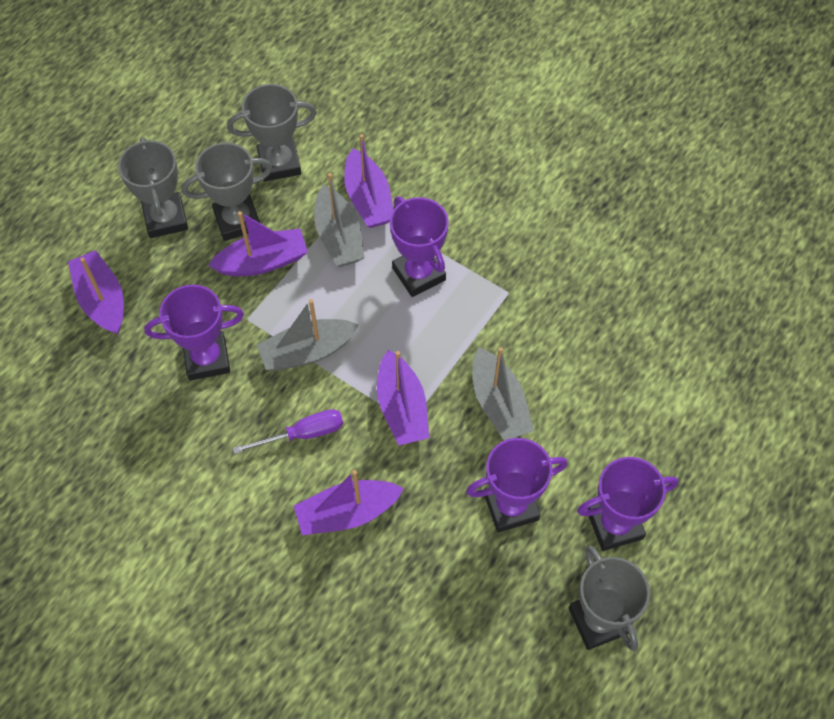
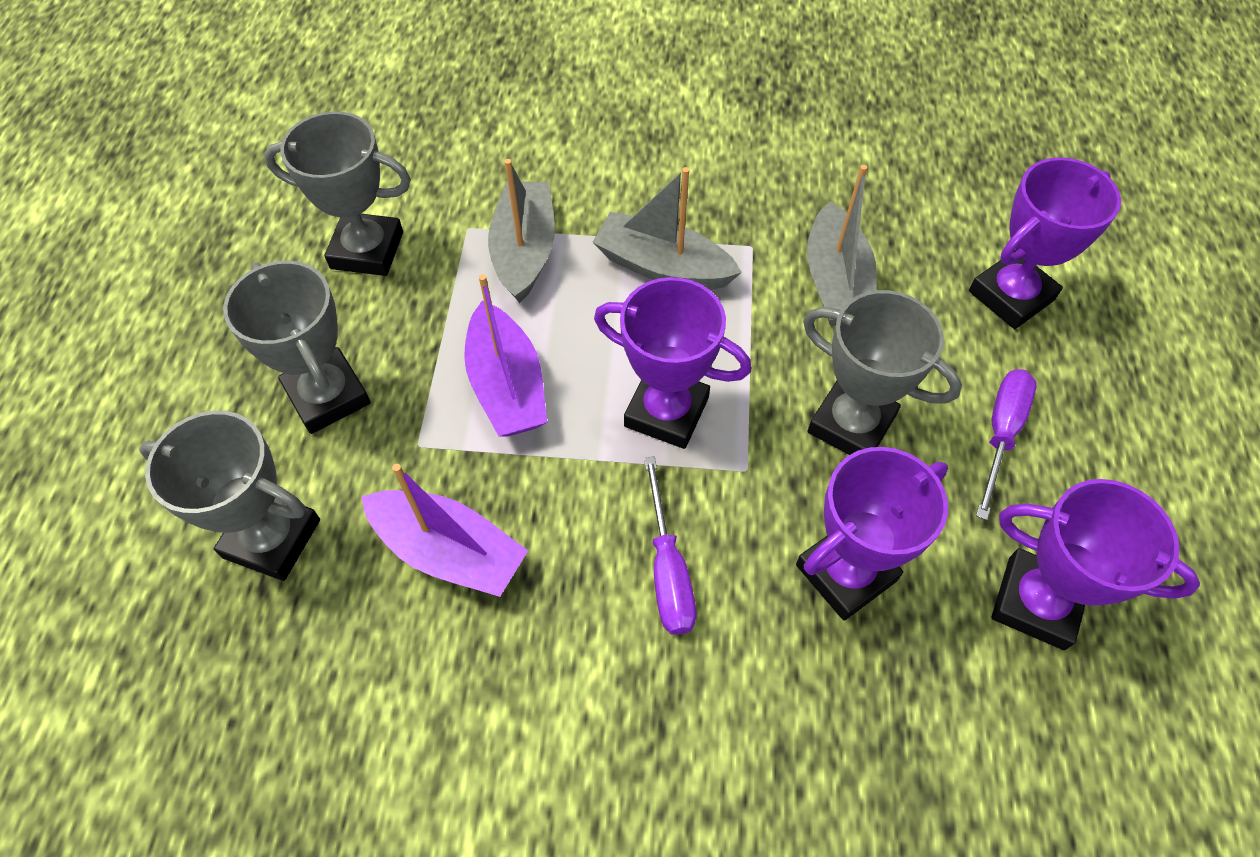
purple boat: [68,250,124,335] [208,211,308,276] [294,470,404,535] [344,134,393,228] [377,350,430,445] = 5 -> [361,464,528,597] [464,274,547,436] = 2
purple screwdriver: [233,409,343,454] = 1 -> [644,456,696,635] [976,369,1037,520] = 2

